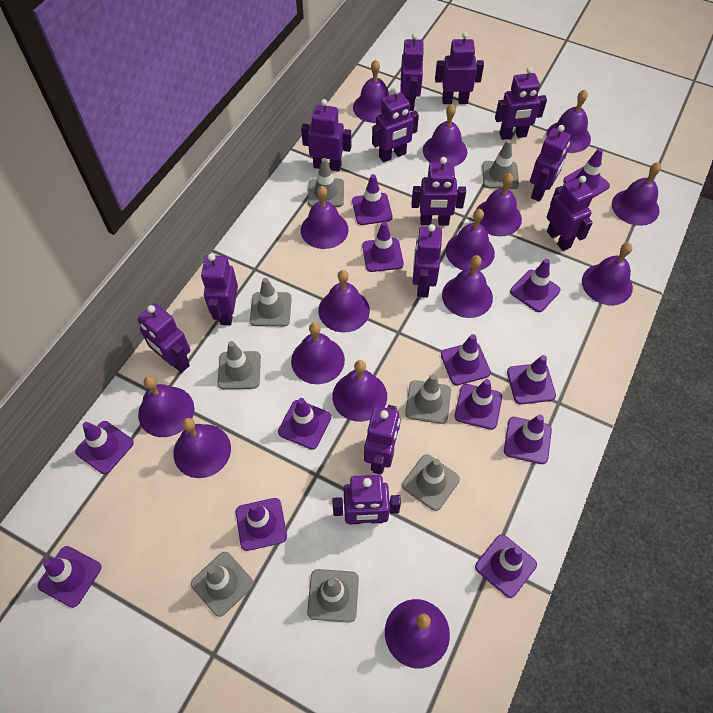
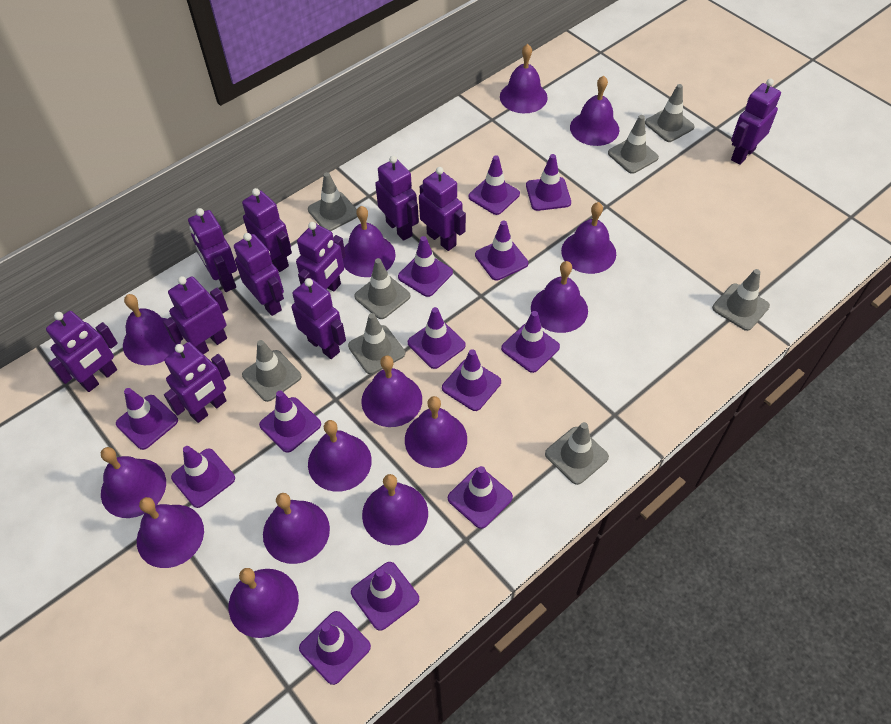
purple bell: [138,376,194,437] [173,418,231,478] [291,322,345,384] [301,186,349,249] [318,270,370,333] [332,360,387,422] [353,60,389,123] [385,599,450,668] [423,104,467,166] [442,255,493,318] [446,209,495,271] [476,173,522,236] [546,90,591,153] [582,243,633,305] [612,162,661,226] = 15 -> [101,447,166,518] [123,294,181,365] [137,497,204,568] [229,568,299,638] [263,493,330,564] [308,420,372,492] [343,206,396,277] [361,355,422,427] [362,474,428,545] [405,396,467,468] [500,44,548,113] [531,261,588,333] [561,202,616,274] [570,76,619,146] = 14
purple robot: [138,303,190,373] [201,253,238,325] [301,99,351,171] [332,475,401,524] [364,405,401,475] [372,87,419,162] [401,33,424,111] [411,157,466,226] [413,224,442,298] [435,32,484,104] [495,67,547,140] [530,125,571,202] [547,176,594,251] = 13 -> [46,311,118,392] [163,276,228,354] [164,342,230,423] [188,208,237,292] [234,233,284,316] [242,188,292,272] [292,278,346,359] [296,222,346,292] [375,156,419,241] [419,167,466,251] [731,78,781,165] = 11

